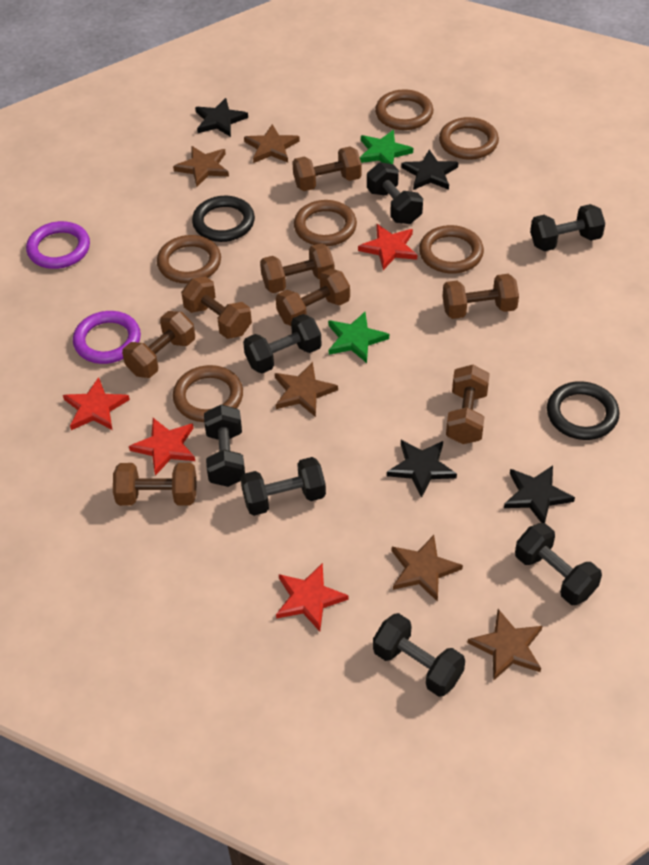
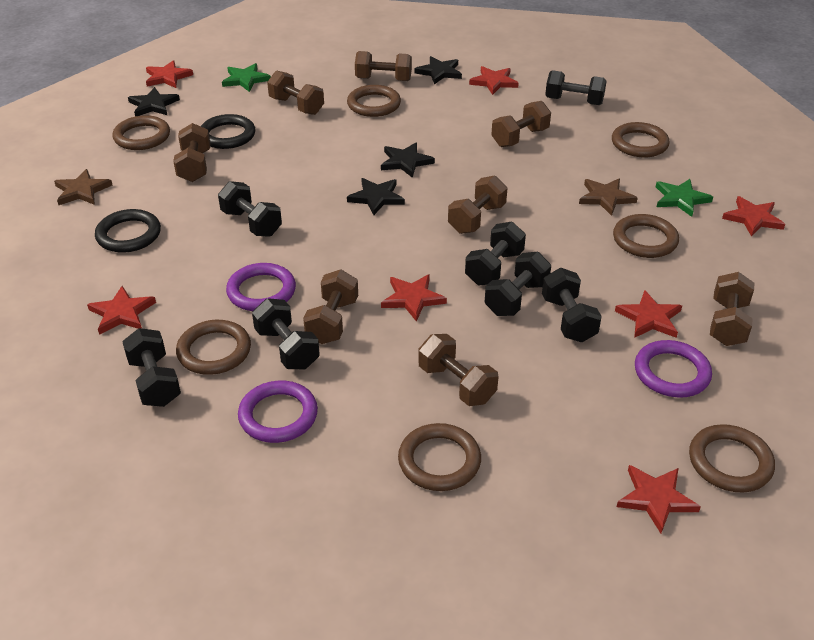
brown ring: [157,235,221,283] [173,365,243,422] [294,200,357,246] [375,89,433,130] [419,225,484,273] [439,117,499,160] = 6 -> [112,115,170,150] [176,320,251,375] [347,85,401,117] [398,423,481,491] [612,122,670,157] [613,214,679,258] [689,424,775,492] = 7
brown star: [173,146,229,187] [244,124,300,163] [275,362,338,417] [392,535,463,602] [468,609,542,681] = 5 -> [54,169,112,205] [579,179,638,216] = 2
purple ring: [26,221,90,269] [73,311,141,364] = 2 -> [226,263,296,311] [238,381,318,443] [635,340,712,398] = 3
red star: [63,377,130,430] [129,418,195,476] [276,563,349,631] [358,224,417,270] = 4 -> [87,286,156,335] [146,60,193,88] [381,274,447,322] [469,66,519,95] [615,290,682,338] [617,465,701,533] [722,196,785,237] = 7

